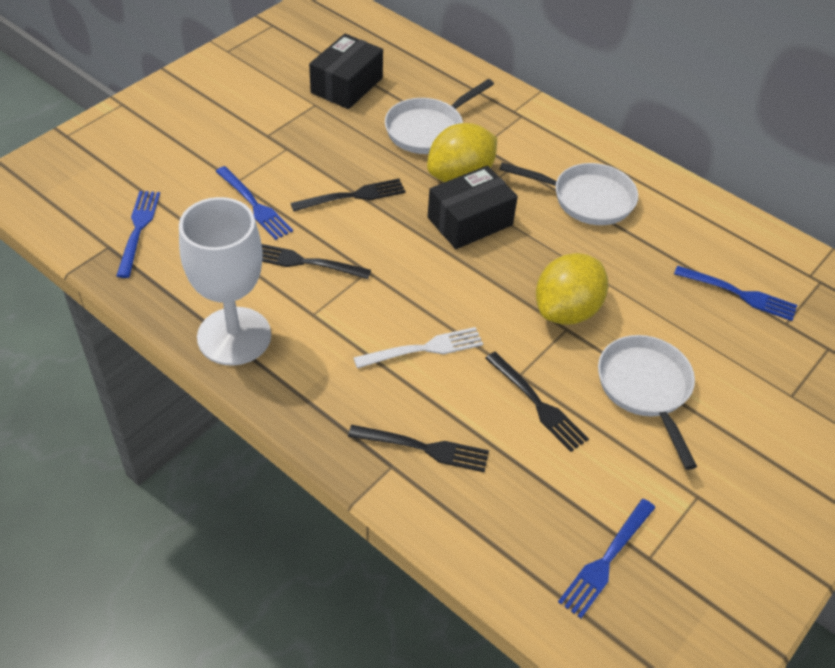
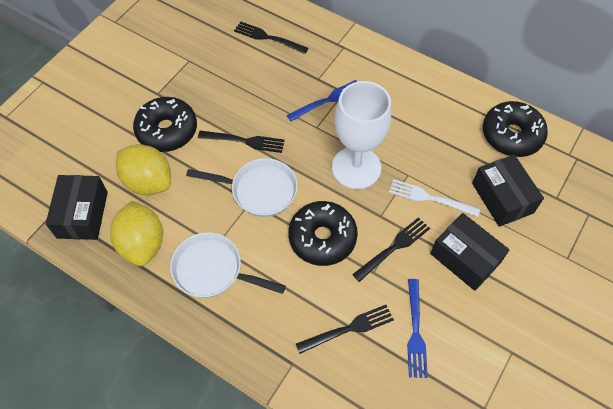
black box: [309,34,383,109] [428,165,518,249] = 2 -> [46,175,108,240] [430,213,509,291] [472,155,544,227] = 3
black donut: none = 0 -> [133,97,197,152] [288,201,358,266] [483,101,548,157] = 3
blue fork: [116,191,160,278] [215,166,293,240] [558,499,656,618] [674,265,797,321] = 4 -> [287,80,357,121] [407,279,428,378] = 2
white pan: [385,79,494,154] [499,162,638,225] [598,335,697,470] = 3 -> [170,232,286,298] [186,158,298,217] = 2

